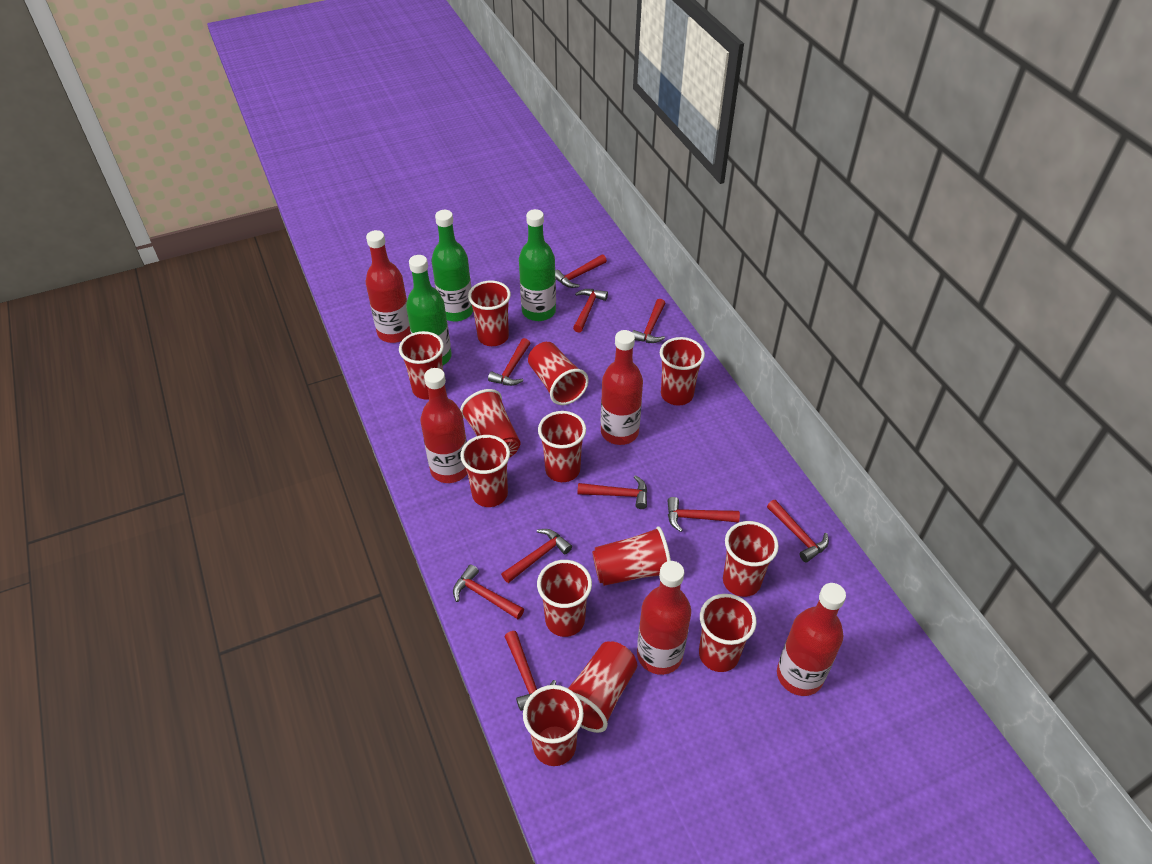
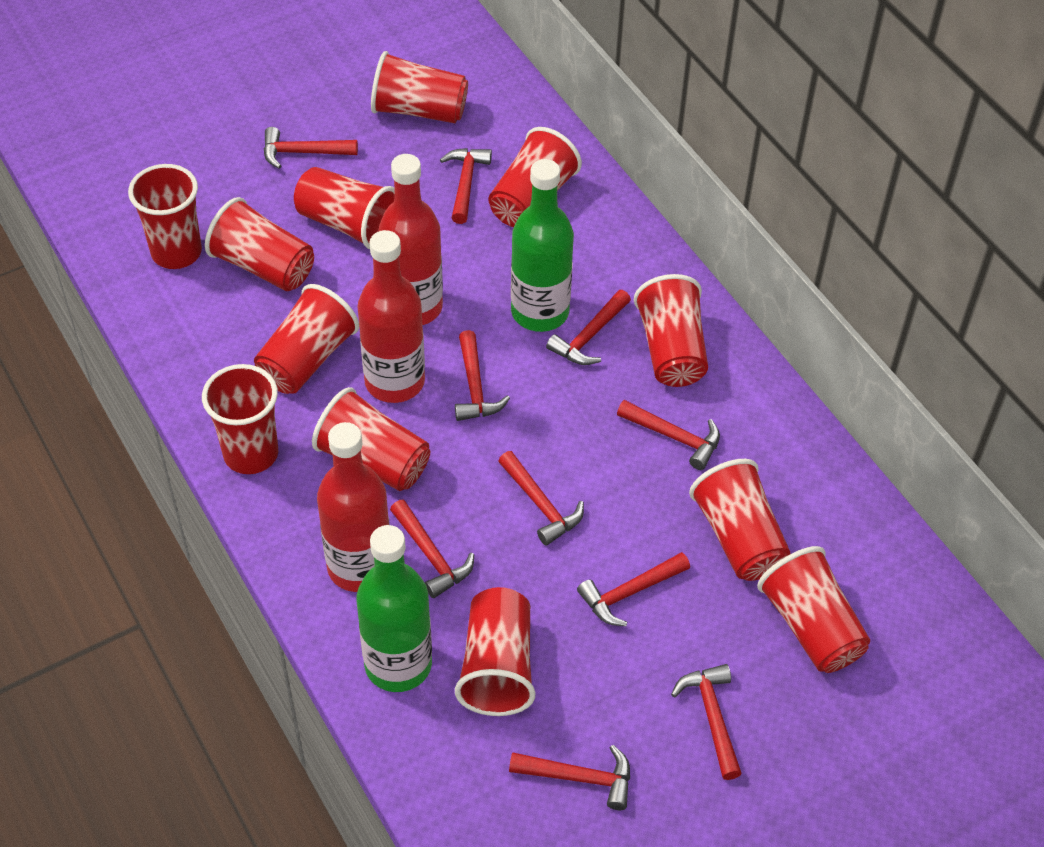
green bottle: [406,255,452,365] [432,210,473,322] [519,209,556,321] = 3 -> [356,525,432,692] [511,159,574,332] = 2
red bottle: [365,230,411,343] [420,368,467,483] [601,330,643,445] [637,561,691,675] [777,583,846,696] = 5 -> [317,422,390,592] [357,230,425,403] [379,154,443,325] = 3
red cup: [399,331,444,400] [460,389,520,458] [460,435,510,507] [468,280,511,346] [523,685,584,766] [528,342,589,405] [537,560,592,637] [538,411,586,482] [568,641,637,733] [592,526,671,586] [660,337,705,405] [699,594,757,672] [723,521,779,597] = 13 -> [128,164,202,269] [202,364,278,474] [205,197,314,291] [254,284,359,394] [294,167,395,249] [312,387,430,491] [371,51,468,123] [455,587,535,716] [488,127,582,227] [634,274,708,387] [689,459,790,581] [757,546,870,673] = 12

